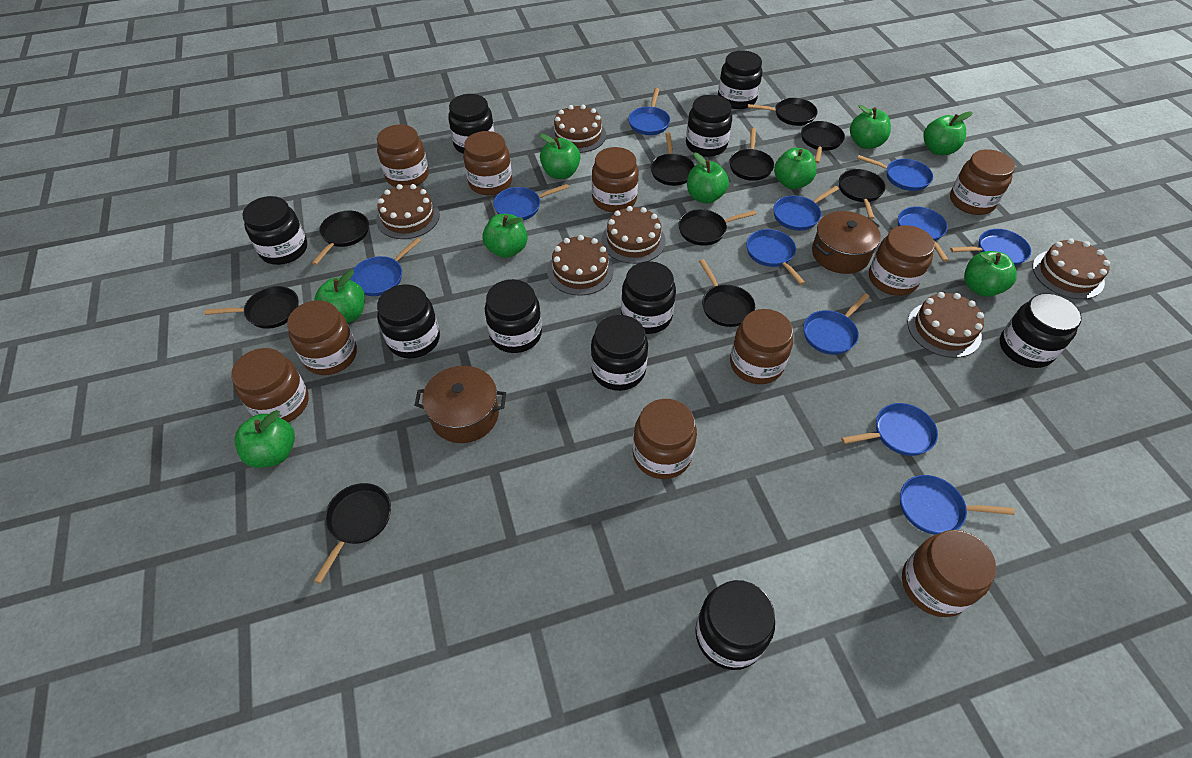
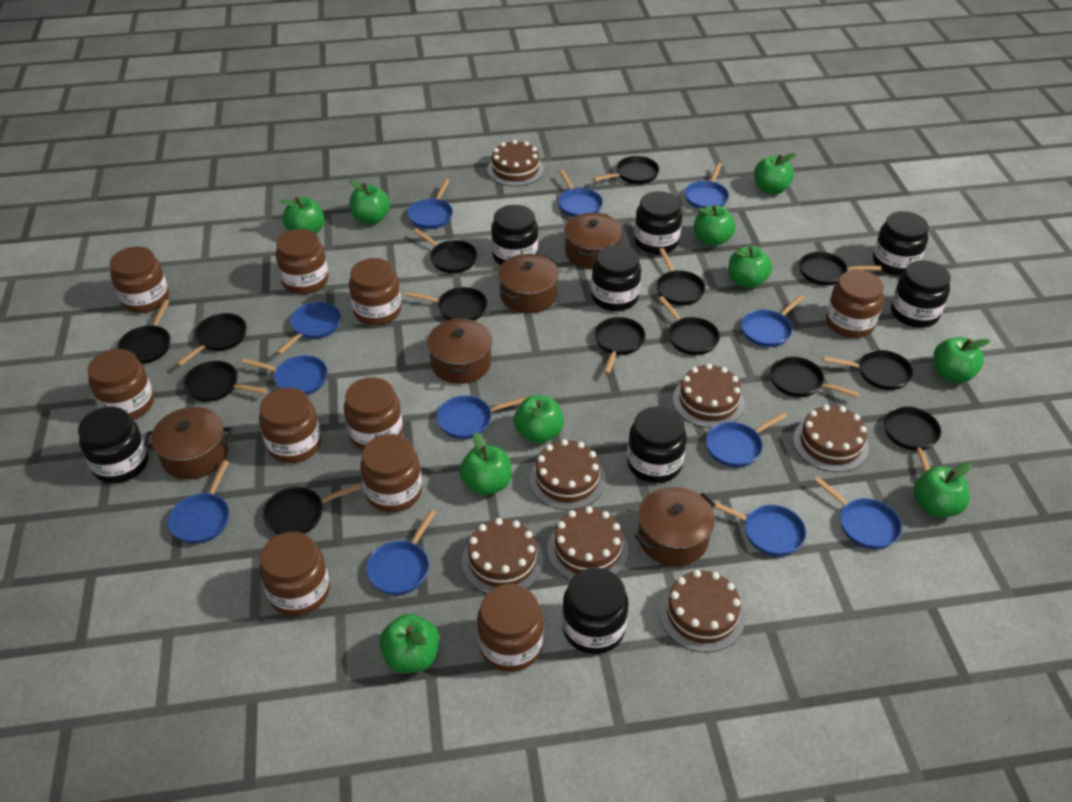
black jar: [242,196,307,265] [377,284,440,358] [448,94,494,154] [485,279,542,353] [591,315,648,391] [621,261,676,334] [686,95,732,157] [695,580,775,670] [718,50,762,109] [1000,293,1082,368] = 10 -> [78,407,148,483] [491,205,538,265] [562,567,629,654] [591,245,641,311] [627,406,687,483] [634,191,682,254] [873,211,929,276] [891,260,951,328] = 8
black pan: [204,286,299,329] [312,211,369,265] [314,483,391,584] [651,132,695,186] [678,209,756,246] [699,259,755,327] [729,128,774,181] [748,98,818,126] [801,121,845,163] [839,169,886,219] = 10 -> [117,300,171,364] [176,313,247,366] [183,361,267,402] [263,483,361,535] [405,287,487,321] [413,228,477,273] [593,156,659,184] [594,317,646,374] [656,248,705,305] [658,296,720,355] [770,356,859,397] [799,252,881,285] [823,350,913,390] [884,406,941,471] = 14
blue pan: [350,237,421,296] [493,184,569,221] [628,88,670,135] [746,229,805,285] [773,186,839,231] [803,293,870,355] [841,403,938,456] [857,155,933,191] [898,207,949,262] [900,475,1015,535] [950,229,1031,266] = 11 -> [168,460,229,544] [242,355,328,395] [276,302,341,354] [366,509,436,595] [408,179,453,229] [437,396,526,439] [558,170,603,217] [685,162,729,209] [706,412,787,467] [708,501,806,556] [741,295,804,347] [813,476,902,549] = 12
brown cake: [376,184,440,239] [547,235,614,296] [550,105,606,153] [601,206,666,264] [907,292,984,358] [1033,238,1110,299] = 6 -> [462,518,543,594] [487,140,544,186] [529,439,606,510] [547,506,628,580] [659,570,745,653] [673,364,745,428] [793,405,869,472] = 7
brown pot: [414,366,506,443] [812,211,881,274] = 2 -> [144,407,233,480] [427,318,492,384] [498,254,559,314] [564,212,622,269] [635,487,716,566] = 5
green apple: [235,410,295,468] [315,270,365,323] [482,214,528,258] [540,134,581,179] [687,153,729,204] [774,147,817,189] [850,105,891,149] [923,111,973,155] [964,251,1017,297] = 9 -> [279,197,324,234] [349,179,390,224] [379,614,440,673] [459,432,512,496] [514,395,564,444] [694,205,736,246] [728,246,772,289] [754,153,796,195] [913,462,972,518] [933,337,990,383] = 10

